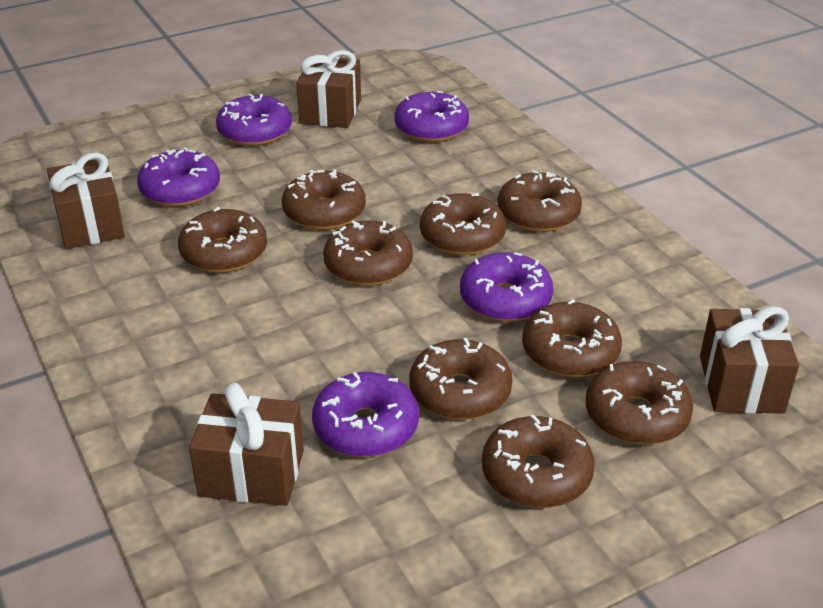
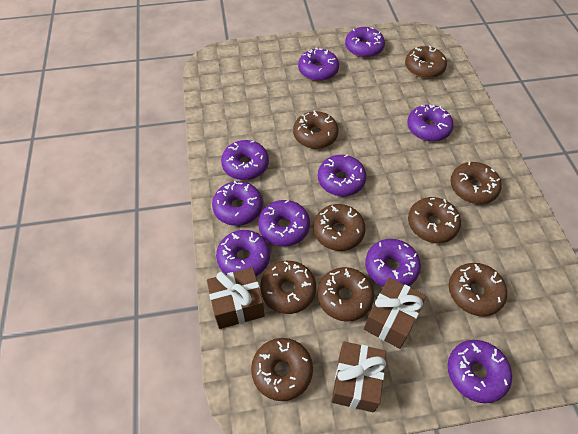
brown gift: [47,152,125,249] [189,383,304,506] [296,50,361,128] [700,306,799,414] = 4 -> [207,268,265,329] [331,341,386,412] [364,277,426,349] = 3
purple donut: [137,147,220,207] [216,94,292,146] [312,372,419,457] [395,91,469,142] [460,252,553,322] = 5 -> [212,181,263,226] [216,230,270,276] [221,140,269,180] [258,200,310,246] [298,48,339,81] [318,155,366,196] [345,27,385,58] [365,239,421,287] [407,105,453,142] [448,340,512,403] = 10

